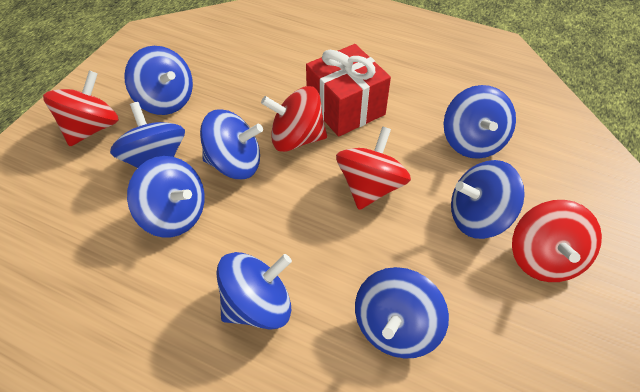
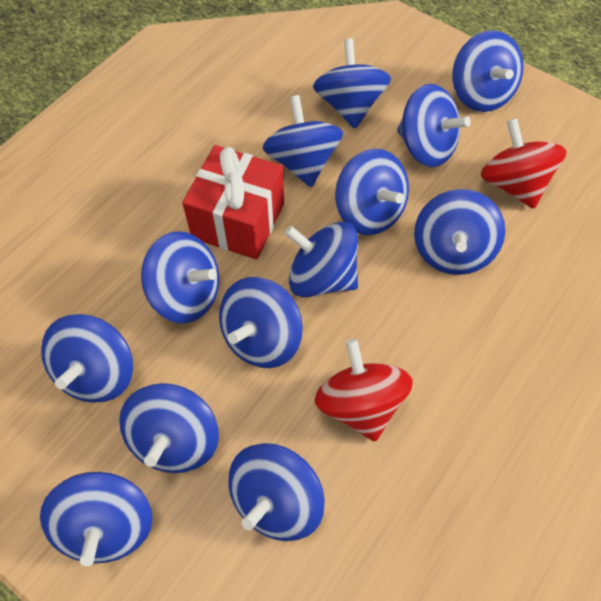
blue spinning top: [110,102,185,168] [124,46,193,115] [127,156,205,238] [200,109,263,179] [216,252,292,330] [355,267,449,359] [444,85,516,159] [451,160,525,239] = 8 -> [40,472,153,566] [41,314,133,403] [119,383,219,473] [141,231,219,323] [219,277,303,368] [228,443,325,541] [262,95,343,187] [284,222,358,298] [313,39,391,129] [335,149,409,235] [397,84,471,167] [414,189,505,275] [452,30,524,112] = 13
red spinning top: [43,70,119,146] [261,86,327,152] [336,127,411,210] [512,200,602,282] = 4 -> [314,339,413,442] [481,118,567,209] = 2

